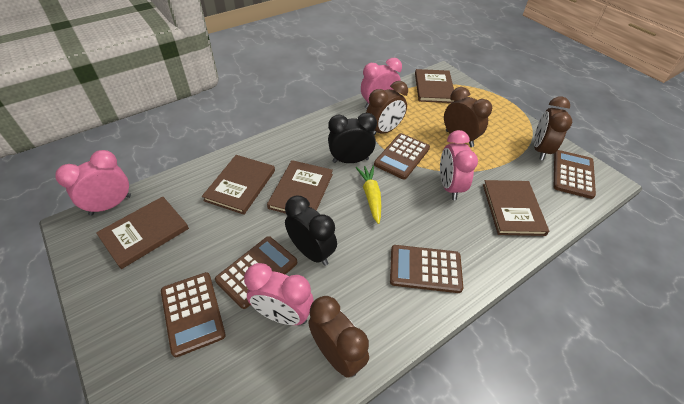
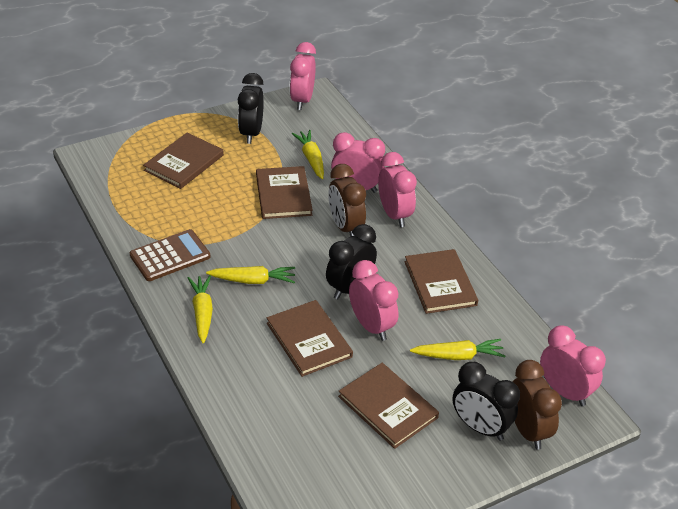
black clock: [285,196,337,266] [328,113,377,163] = 2 -> [238,73,264,144] [326,224,377,299] [453,362,520,441] = 3
brown calculator: [161,272,226,357] [215,236,297,309] [374,133,430,180] [390,245,463,293] [554,150,596,199] = 5 -> [130,229,210,281] = 1
brown clock: [308,296,369,378] [366,81,408,135] [444,87,492,147] [534,97,572,160] = 4 -> [328,164,366,237] [512,360,562,450] = 2
pink clock: [55,150,131,216] [244,263,313,325] [361,58,402,109] [440,130,478,200] = 4 -> [290,42,316,110] [331,132,385,193] [349,260,398,341] [378,152,417,227] [540,325,606,406] = 5
yellow carrot: [356,165,381,224] = 1 -> [188,275,213,343] [206,266,295,284] [291,130,324,179] [410,339,505,360] = 4

